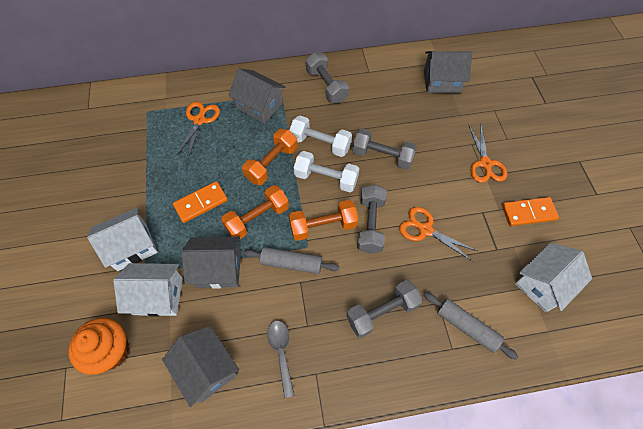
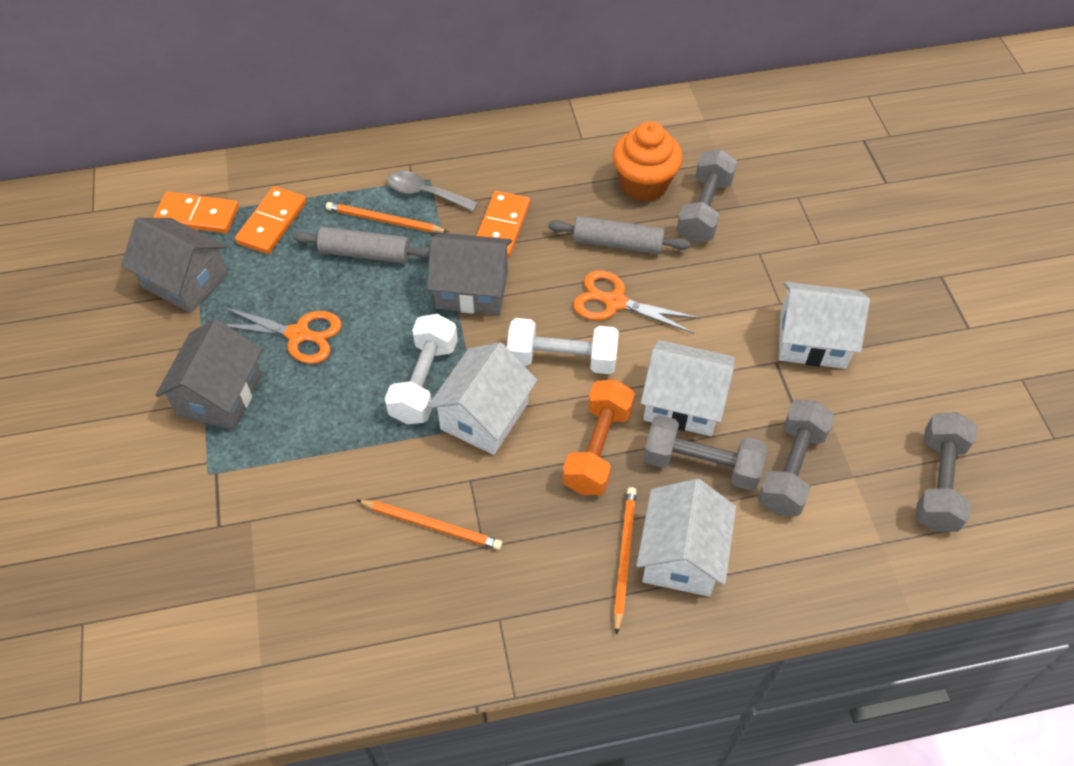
grey house: [162,325,239,407] [181,237,241,289] [228,68,285,124] [424,51,472,93] = 4 -> [121,218,228,313] [155,319,262,430] [427,233,512,315] = 3
orange domino: [173,181,228,223] [502,197,559,226] = 2 -> [153,192,239,233] [235,186,306,254] [476,191,530,258] = 3
orange dumbbell: [221,185,289,240] [242,129,298,185] [289,200,358,241] = 3 -> [563,380,635,495] = 1
orange pencil: none = 0 -> [326,202,448,233] [357,500,502,550] [613,487,637,635] = 3
orange scissors: [176,102,220,158] [399,207,477,262] [469,123,508,183] = 3 -> [222,307,342,364] [573,271,700,334] = 2
white house: [87,207,158,271] [113,263,183,317] [515,243,592,312] = 3 -> [427,342,537,455] [636,479,736,597] [641,340,735,436] [779,282,870,369] = 4

